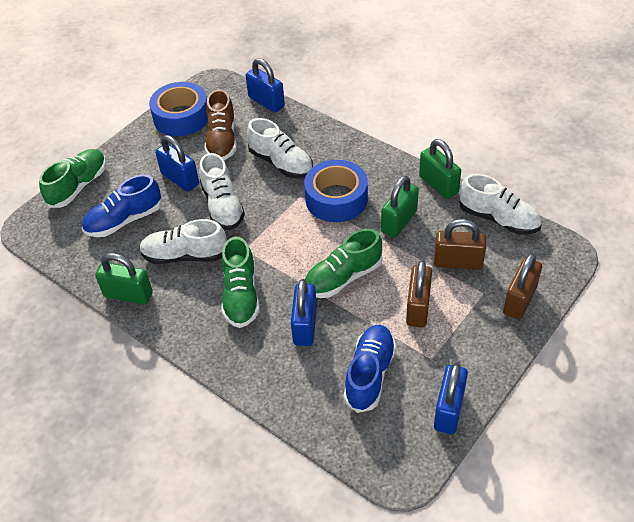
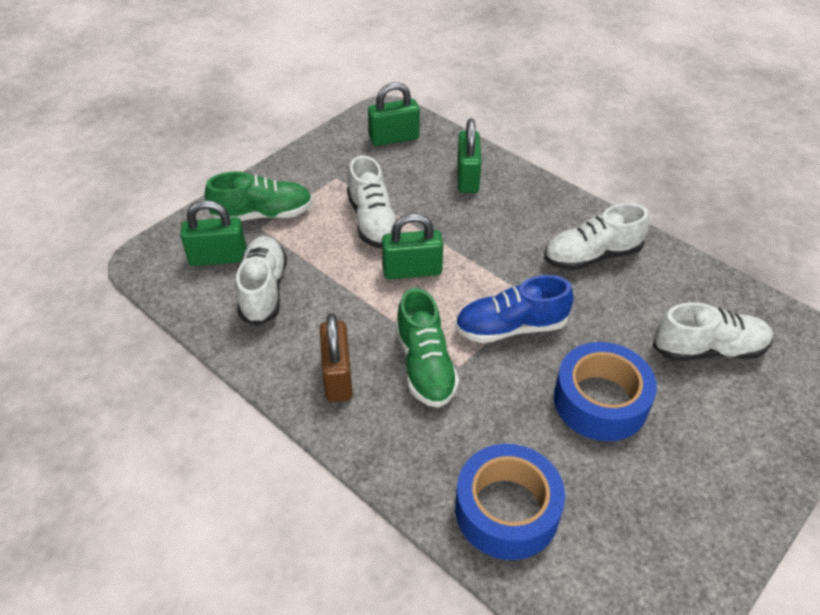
blue padlock: [155,135,199,192] [245,58,285,113] [291,279,317,346] [434,363,468,434] = 4 -> none = 0
blue shoe: [82,174,162,237] [344,325,396,413] = 2 -> [455,275,574,343] = 1
brown padlock: [406,260,432,327] [434,219,486,270] [503,253,542,320] = 3 -> [320,313,353,402] = 1
brown shoe: [204,89,237,160] = 1 -> none = 0
green padlock: [95,253,153,305] [381,176,419,238] [419,139,461,199] = 3 -> [180,200,247,266] [368,82,420,146] [382,213,443,280] [457,119,482,193] = 4
green shoe: [39,149,106,208] [222,237,260,328] [304,229,383,298] = 3 -> [205,171,313,221] [396,288,459,408] = 2

